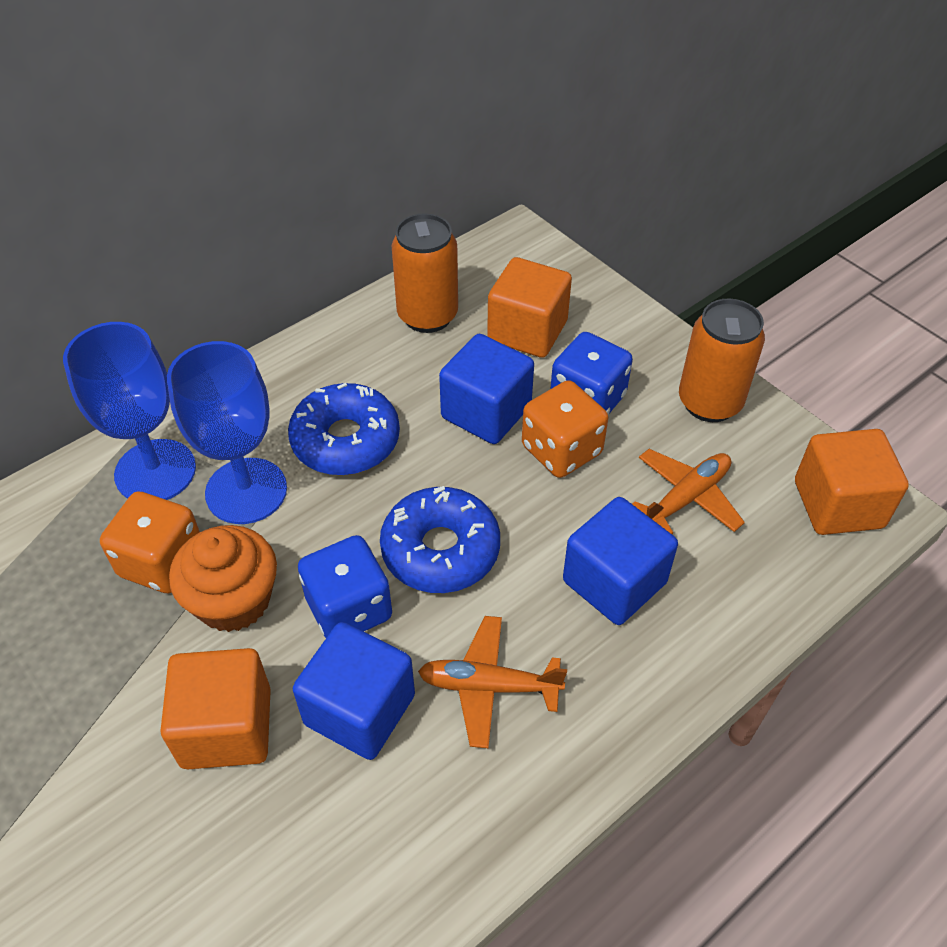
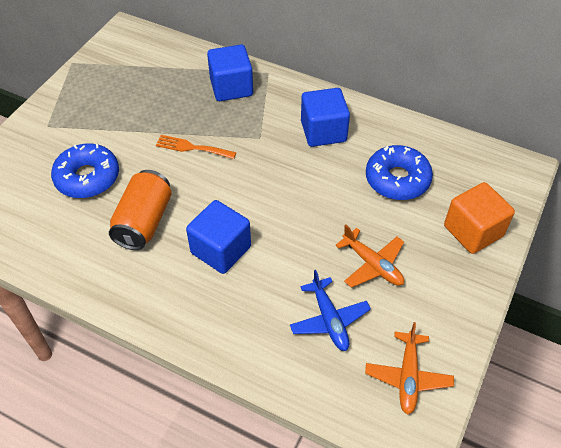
blue dice: [298,535,392,638] [550,332,633,415] = 2 -> none = 0
blue goblet: [63,322,196,500] [167,341,287,524] = 2 -> none = 0
blue plane: none = 0 -> [290,270,371,351] = 1
orange can: [392,213,458,333] [679,299,765,422] = 2 -> [109,170,172,250] = 1
orange cube: [160,648,271,769] [487,257,572,358] [795,429,909,535] = 3 -> [444,182,515,254] = 1
orange cupcake: [169,525,277,632] = 1 -> none = 0
orange dice: [100,491,200,593] [522,380,608,478] = 2 -> none = 0
orange fork: none = 0 -> [156,135,236,159] = 1

